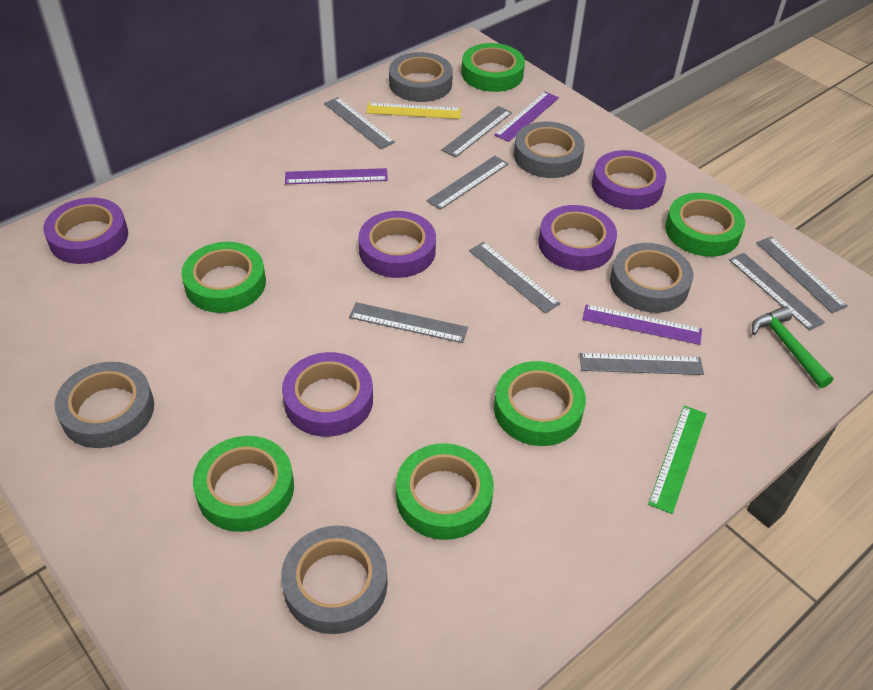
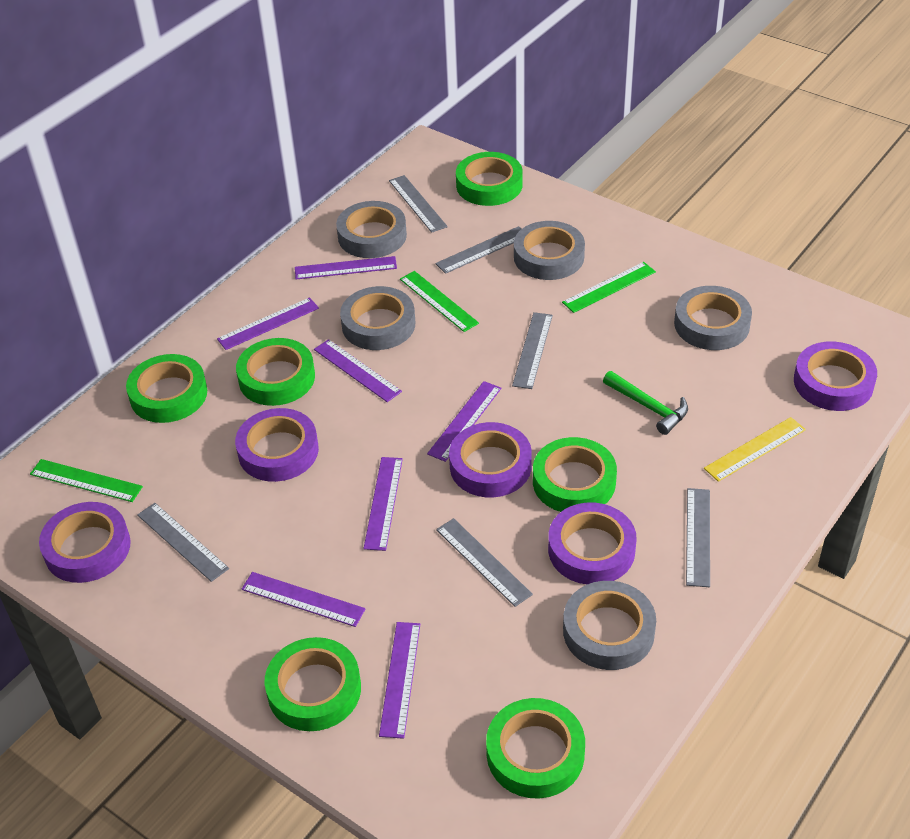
green ruler: [648,405,707,514] = 1 -> [30,459,143,502] [400,271,479,332] [562,262,656,313] = 3
grey ruler: [324,97,395,149] [349,302,468,343] [426,156,508,210] [442,106,512,157] [469,242,560,313] [580,353,704,375] [729,253,825,331] [756,236,848,313] = 8 -> [137,503,229,582] [389,175,448,233] [435,226,521,274] [436,518,533,607] [512,312,553,389] [686,488,710,587] = 6
purple ruler: [285,168,388,184] [494,92,559,142] [582,304,702,345] = 3 -> [217,297,319,350] [242,572,365,627] [295,256,397,280] [314,339,402,402] [363,457,403,551] [379,622,420,739] [427,381,501,462] = 7

